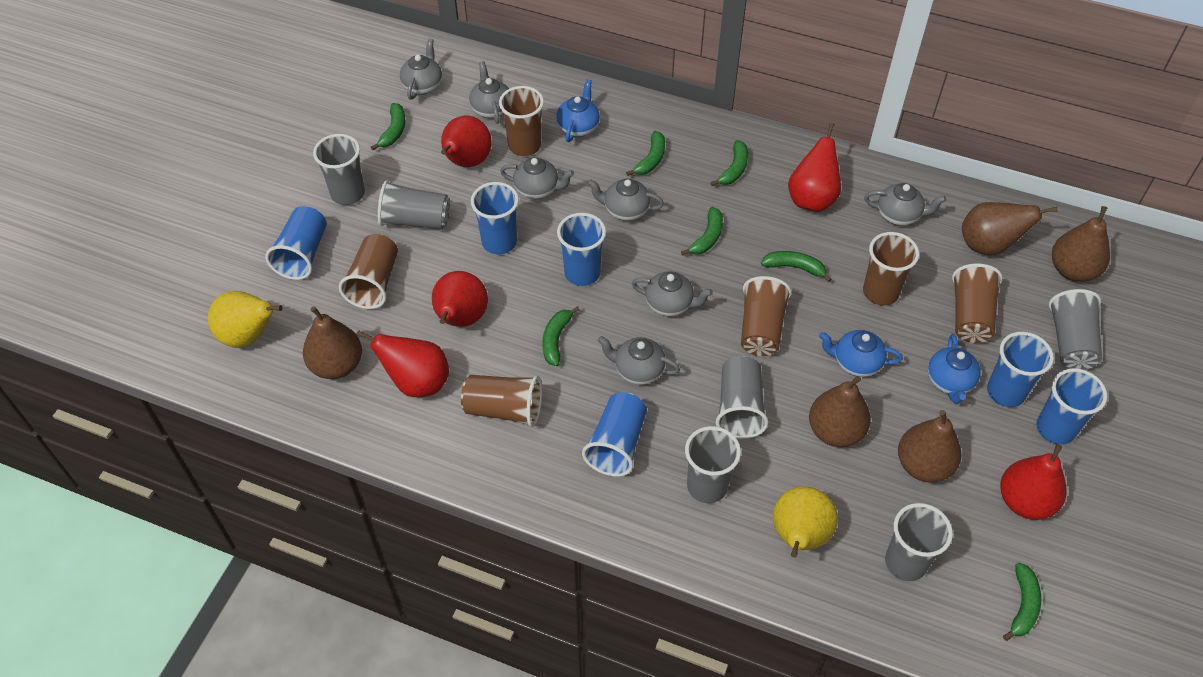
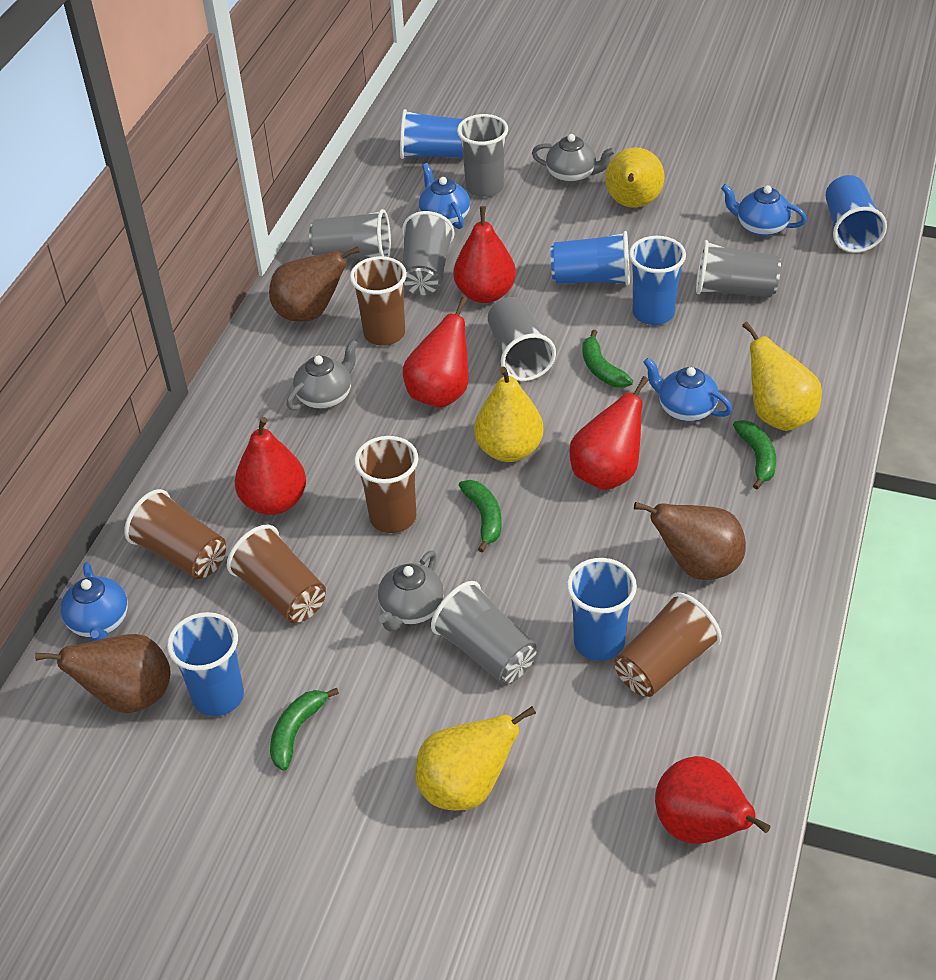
blue teapot: [556,79,600,142] [819,330,903,377] [928,334,980,404] = 3 -> [61,562,128,641] [419,163,470,229] [643,357,732,422] [721,184,807,237] = 4
brown cup: [339,234,398,309] [461,375,542,427] [499,86,544,156] [741,276,792,356] [863,232,919,306] [952,263,1003,343] = 6 -> [124,489,226,579] [227,525,326,623] [350,256,407,346] [354,436,418,533] [615,592,722,697] = 5
brown pear: [303,306,362,379] [809,376,871,447] [898,410,962,483] [962,202,1058,255] [1052,206,1110,282] = 5 -> [35,634,170,713] [269,246,360,322] [634,502,746,580] = 3
green banana: [371,103,405,150] [542,306,580,366] [626,131,665,176] [681,207,723,256] [710,140,748,186] [761,251,832,282] [1003,563,1041,641] = 7 -> [270,688,339,771] [459,480,502,552] [582,330,633,388] [733,420,776,489] = 4
grey teapot: [400,39,442,100] [469,61,509,124] [500,157,574,199] [587,179,664,221] [598,336,680,385] [632,271,713,317] [864,183,946,226] = 7 -> [286,339,358,411] [378,550,444,632] [532,134,615,184] = 3
yellow pear: [208,291,282,348] [773,486,838,558] = 2 -> [415,706,536,811] [474,367,544,462] [605,147,664,208] [742,321,822,431] = 4

